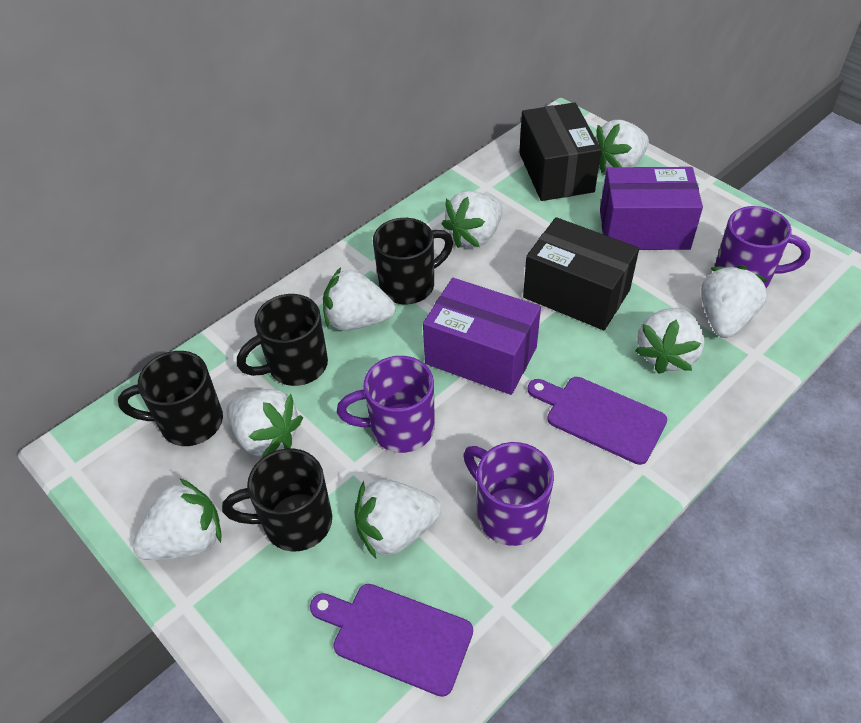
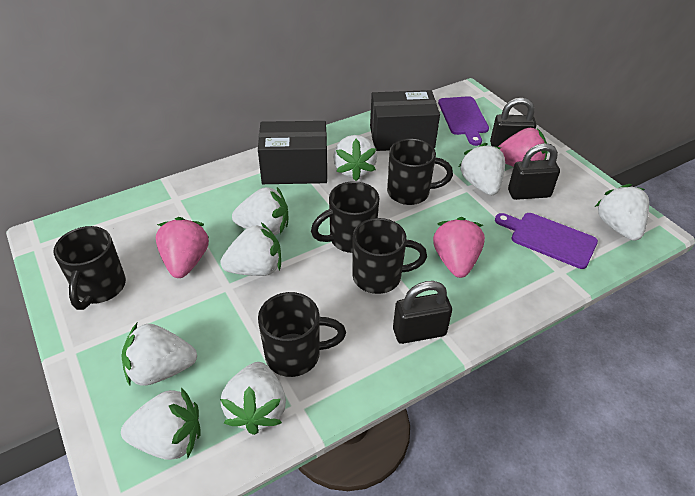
black mug: [118,351,223,446] [222,448,332,552] [237,294,328,386] [373,218,453,304] = 4 -> [54,226,126,310] [258,292,346,377] [311,181,380,253] [353,218,427,294] [387,139,453,205] = 5
black padlock: none = 0 -> [393,281,452,344] [490,98,536,147] [508,143,560,200] = 3
pink strawberry: none = 0 -> [156,217,209,278] [433,217,485,278] [498,128,548,167] = 3
purple box: [423,278,541,395] [600,167,703,250] = 2 -> none = 0
purple mug: [337,356,435,453] [463,442,554,546] [714,206,810,288] = 3 -> none = 0

